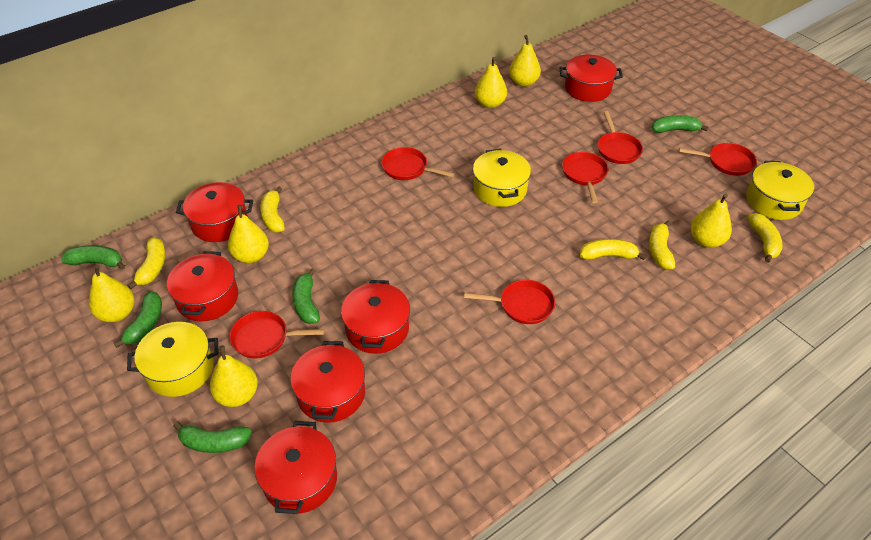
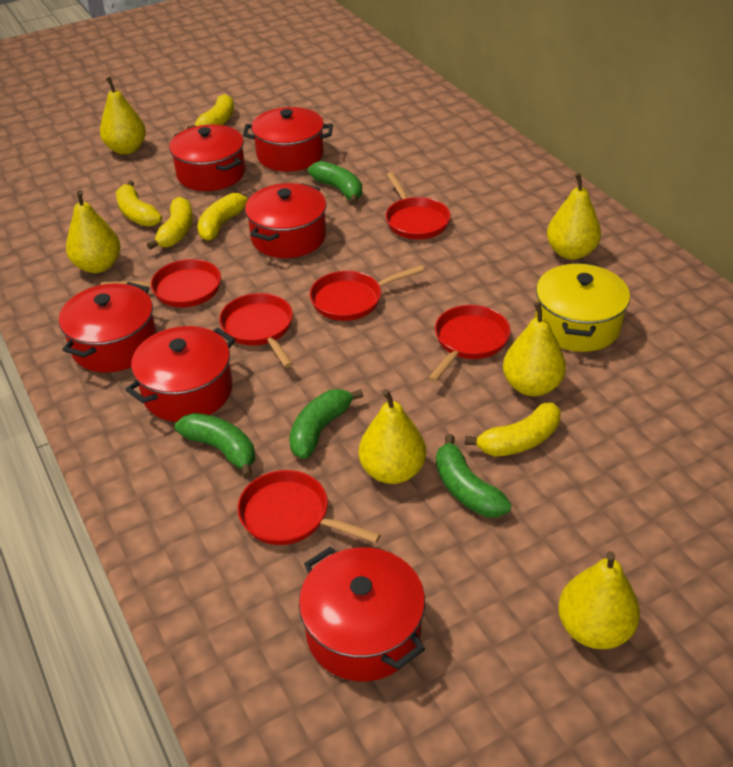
green banana: [61,245,125,270] [114,292,162,348] [173,421,252,453] [292,268,320,324] [652,115,708,133] = 5 -> [175,413,255,478] [289,389,363,459] [308,161,362,204] [436,434,511,517] = 4
yellow pot: [127,322,219,397] [473,149,531,207] [746,161,814,220] = 3 -> [535,262,630,352] = 1

